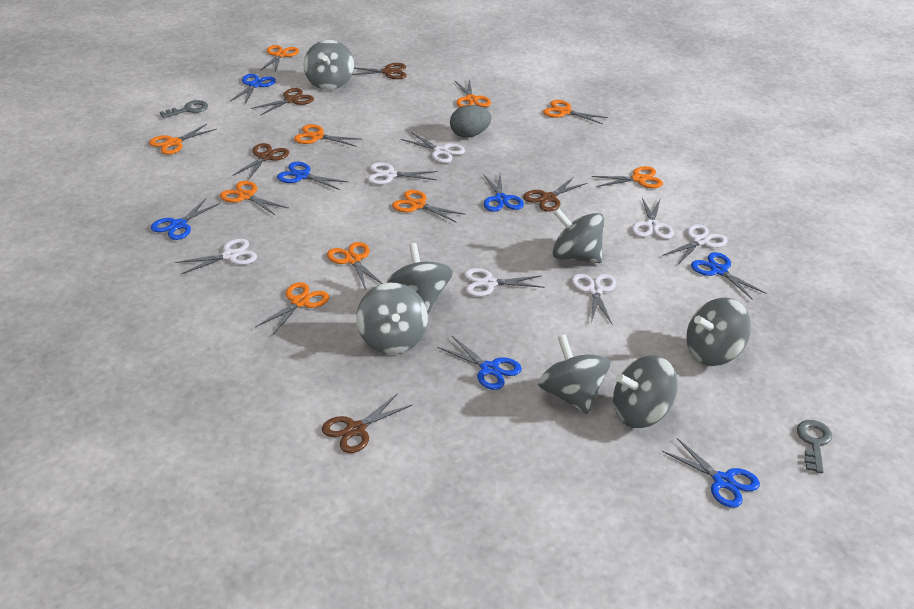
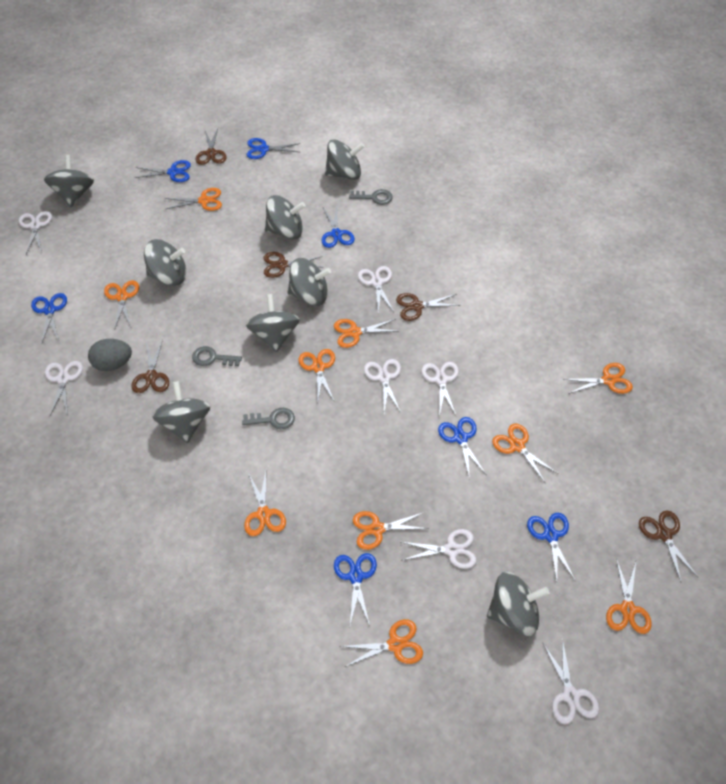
grey key: [160,100,208,118] [797,420,832,473] = 2 -> [192,346,242,366] [242,408,295,429] [349,189,393,205] = 3
grey spinning top: [304,40,354,90] [356,283,428,354] [386,243,453,314] [538,334,610,414] [553,209,604,263] [613,355,678,428] [686,298,751,366] = 7 -> [44,154,94,207] [144,239,186,286] [152,381,210,443] [246,294,300,353] [265,195,305,240] [288,258,331,306] [325,139,365,180] [487,572,549,636] = 8

